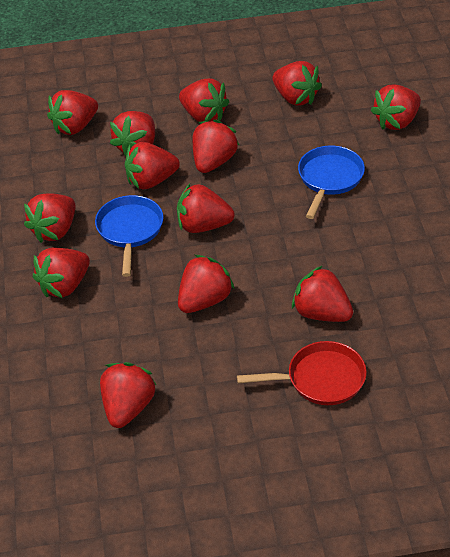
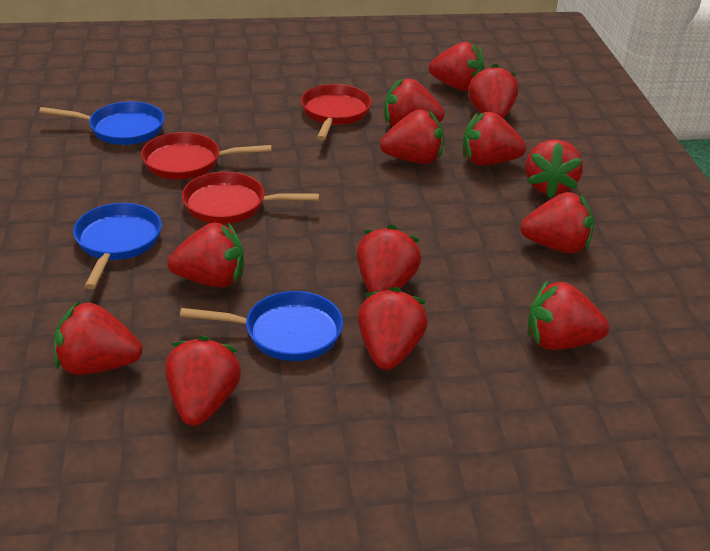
blue pan: [95,195,163,277] [298,146,365,219] = 2 -> [39,101,165,145] [73,203,162,289] [180,291,343,361] = 3
red pan: [237,341,367,405] = 1 -> [141,132,272,179] [182,172,320,224] [301,84,371,141] = 3

